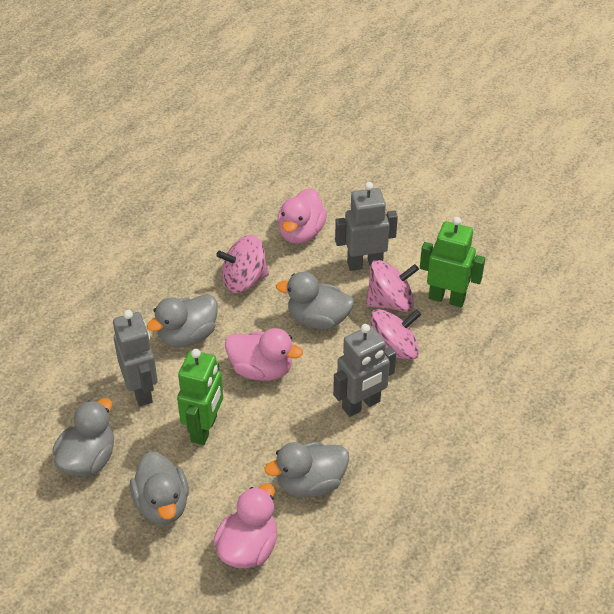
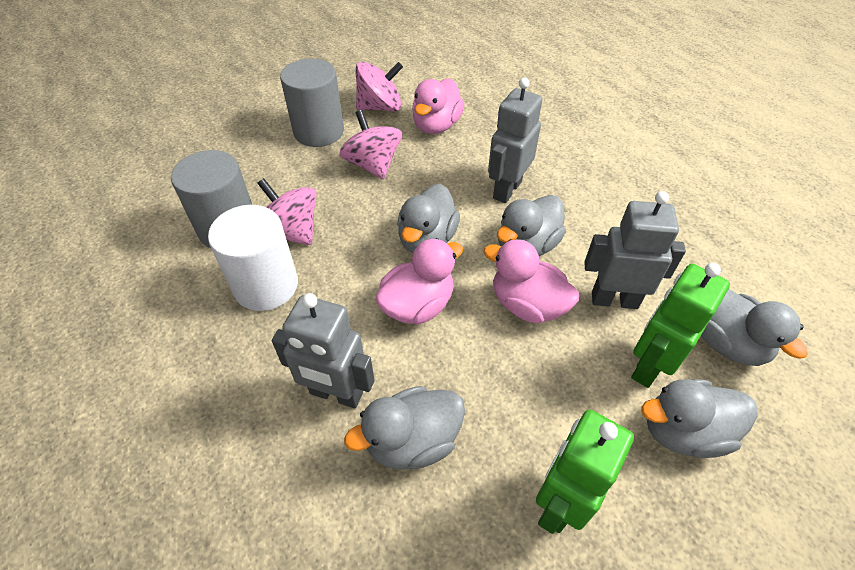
grey cylinder: none = 0 -> [171,150,252,248] [280,59,344,147] = 2
white cylinder: none = 0 -> [208,205,298,311] = 1

